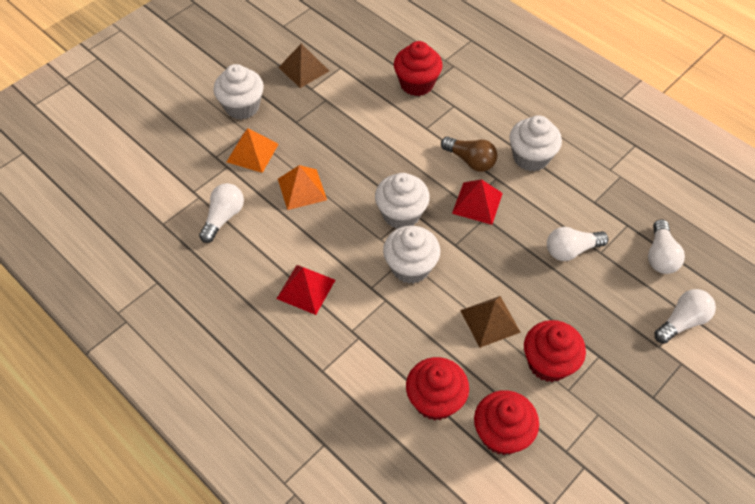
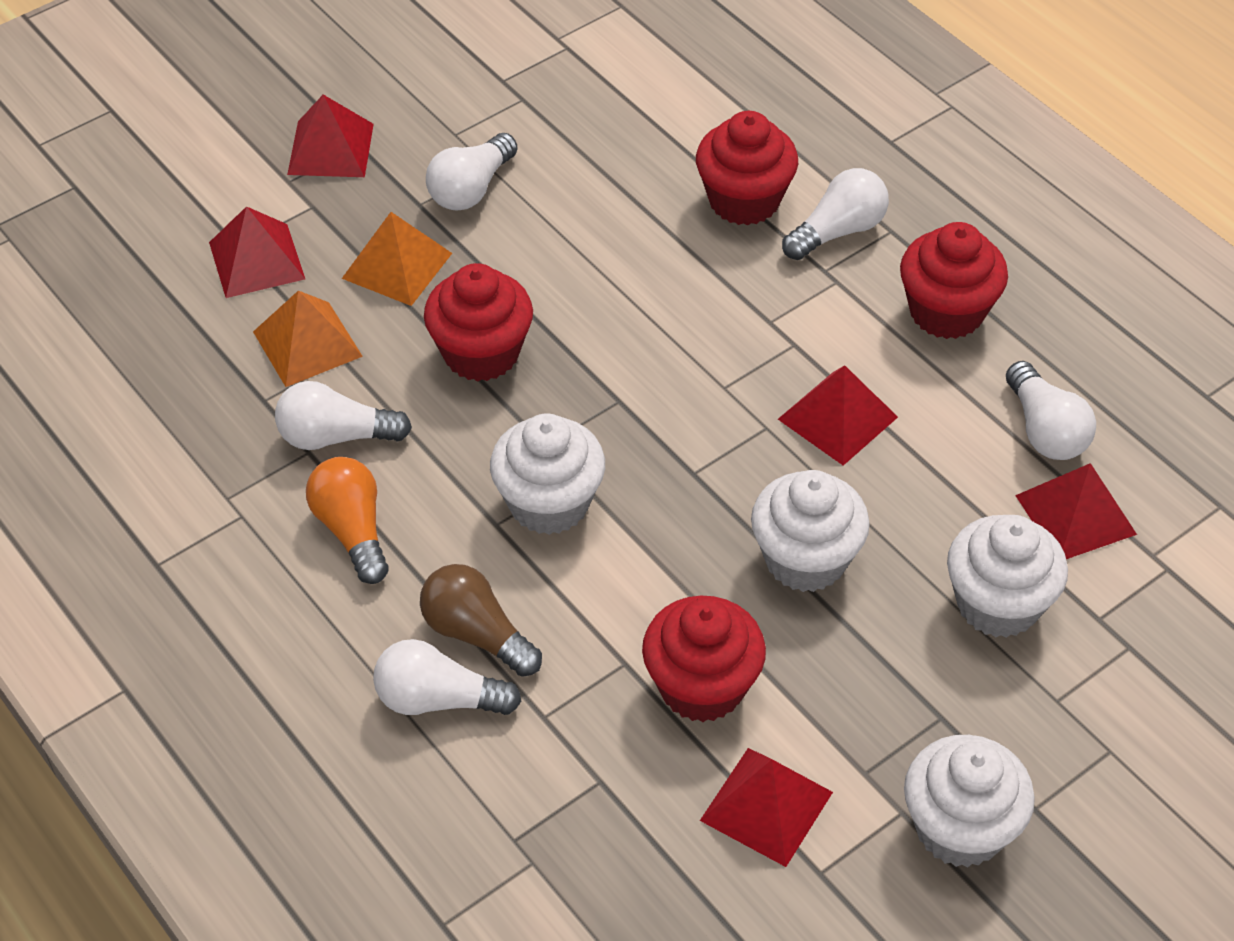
brown pyramid: [278,43,329,88] [460,296,521,348] = 2 -> none = 0
orange light bulb: none = 0 -> [306,457,389,584] = 1
red pyramid: [277,265,335,315] [452,179,503,225] = 2 -> [209,206,305,298] [287,95,374,177] [700,748,833,867] [778,365,898,466] [1015,463,1137,559] = 5
white light bulb: [199,183,244,243] [547,227,609,261] [648,219,685,274] [654,289,716,344] = 4 -> [275,381,412,450] [373,639,521,715] [426,133,518,211] [782,168,889,260] [1006,361,1096,460] = 5

